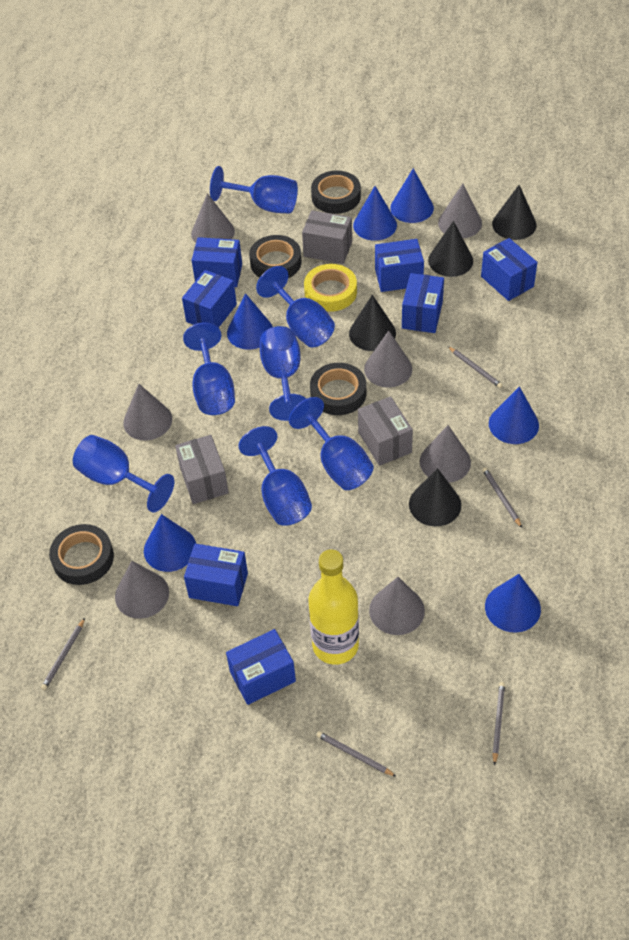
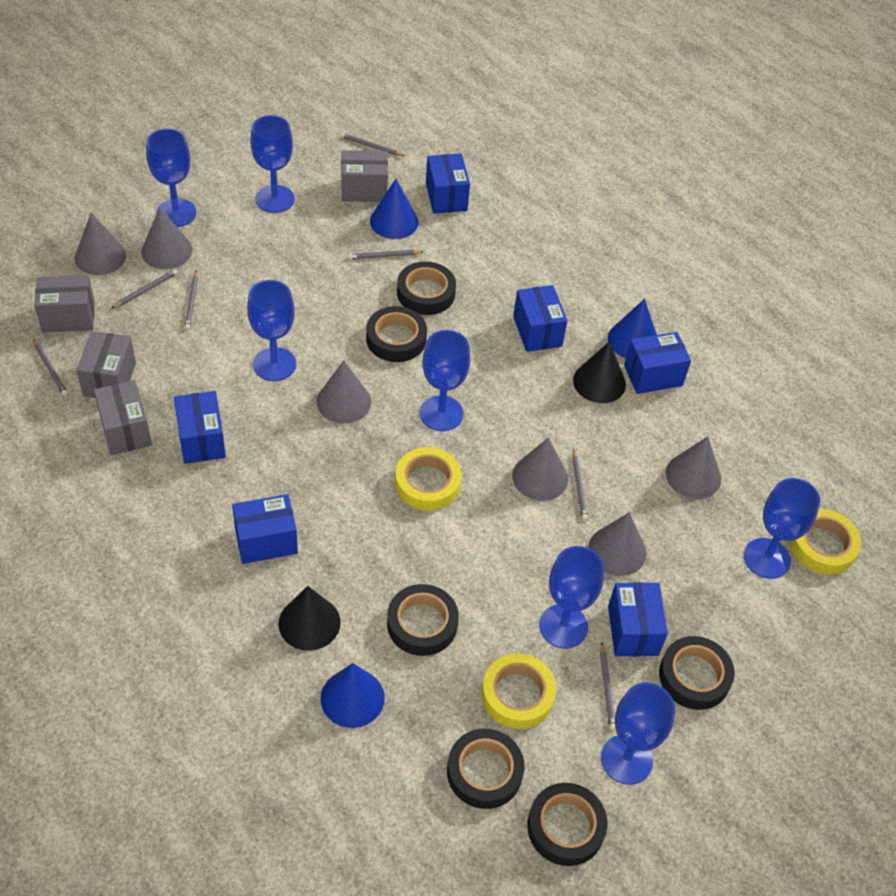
black cone: [349,295,396,351] [409,468,461,526] [428,221,473,277] [492,185,536,240] = 4 -> [279,586,341,651] [573,341,626,403] = 2
black tape: [49,524,114,585] [249,235,302,278] [310,363,366,415] [311,171,361,214] = 4 -> [366,306,427,362] [387,584,459,656] [397,261,456,315] [447,729,524,809] [527,783,608,866] [659,636,734,710] = 6
blue box: [182,270,237,328] [184,544,248,606] [191,237,242,287] [226,629,296,705] [375,239,424,292] [402,273,444,333] [481,238,538,301] = 7 -> [174,391,226,464] [232,494,298,564] [426,154,470,214] [513,285,567,352] [608,582,668,656] [624,332,691,394] = 6
blue cone: [144,514,196,572] [227,293,273,350] [353,186,397,241] [390,168,434,223] [485,574,541,633] [489,386,539,444] = 6 -> [321,663,385,728] [370,179,418,239] [608,299,657,358] = 3
grey box: [175,435,229,504] [302,210,352,264] [358,396,413,466] = 3 -> [34,275,95,333] [77,331,136,398] [94,380,152,455] [341,150,388,202] = 4
grey cone: [115,561,169,619] [123,384,172,441] [191,193,235,243] [364,331,412,388] [369,577,425,635] [420,425,471,483] [438,184,482,238] = 7 -> [75,213,126,275] [141,207,192,269] [317,360,371,423] [512,437,568,501] [588,512,647,576] [666,437,721,499] = 6
grey pencil: [41,618,85,690] [316,731,397,777] [448,347,503,388] [482,467,522,528] [492,682,505,766] = 5 -> [33,339,68,396] [112,269,178,308] [185,270,198,330] [341,133,405,156] [348,250,424,259] [572,449,588,520] [600,642,616,730] = 7
yellow bottle: [308,549,359,665] = 1 -> none = 0
yellow tape: [304,264,357,312] = 1 -> [395,447,461,511] [481,653,556,729] [790,509,861,575] = 3

